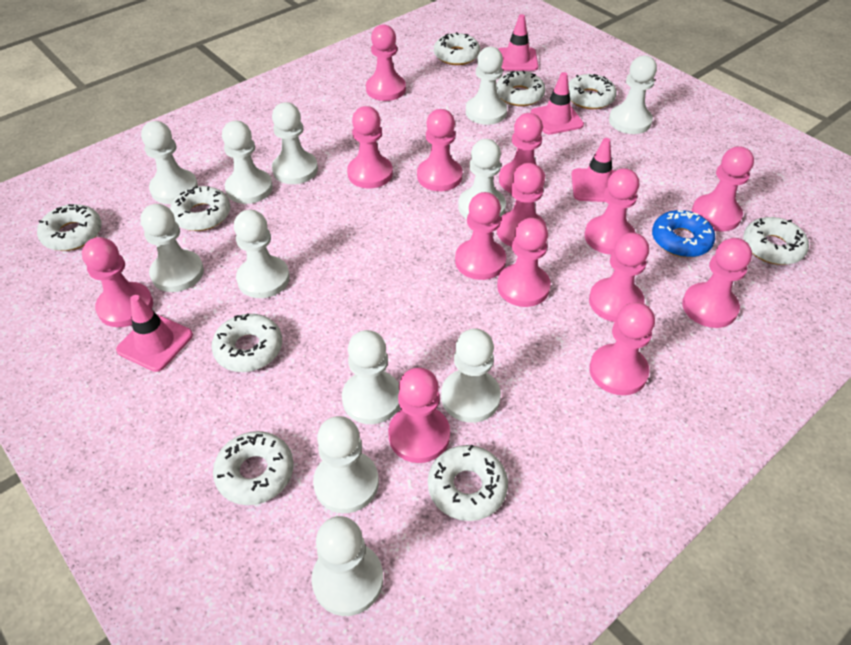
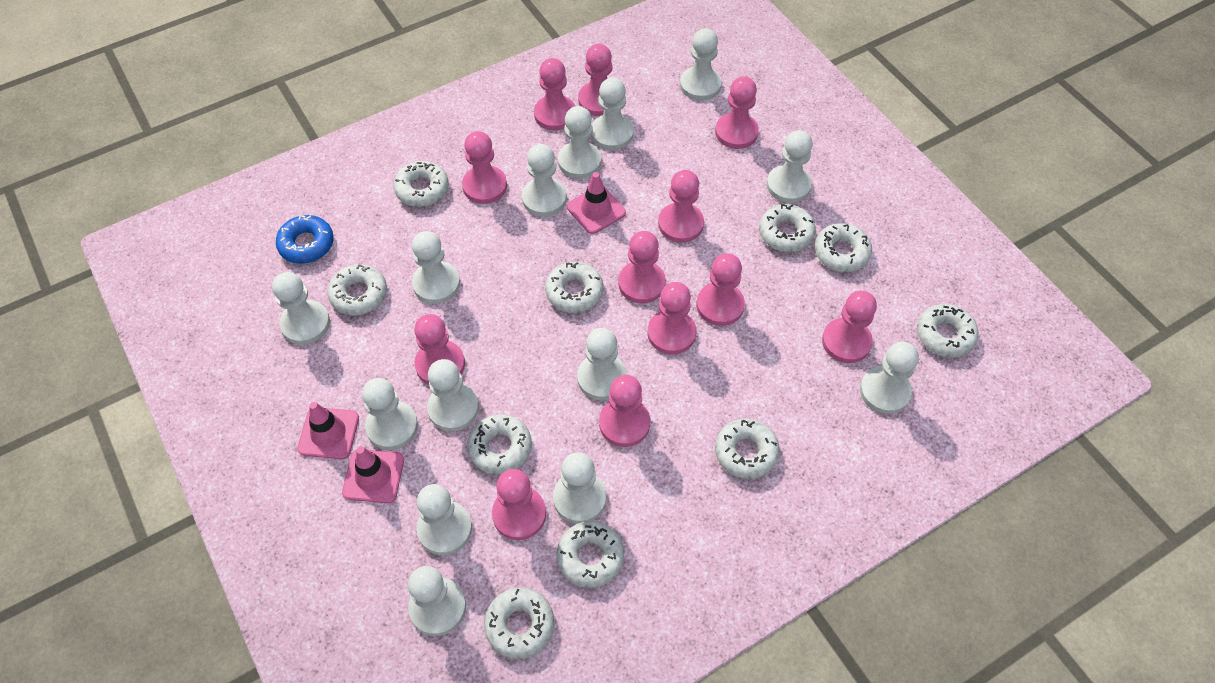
pink pawn: [82,237,153,327] [347,106,393,189] [366,25,406,101] [388,368,450,463] [417,109,463,191] [455,192,506,280] [497,163,546,247] [497,218,551,307] [499,113,545,193] [585,168,639,255] [589,233,649,322] [589,302,655,395] [682,238,752,328] [692,146,754,231] = 14 -> [414,314,465,385] [462,131,507,204] [492,469,546,540] [534,58,575,130] [578,44,612,116] [599,375,650,447] [618,231,666,304] [648,282,696,354] [658,170,704,243] [696,253,745,326] [715,76,759,149] [822,291,877,363] = 12
pink traffic cone: [116,295,193,372] [498,14,538,71] [531,72,584,135] [571,138,615,202] = 4 -> [297,402,359,459] [342,446,404,503] [567,172,626,234] = 3
white donut: [37,204,102,251] [170,186,231,231] [211,314,282,372] [213,431,294,505] [428,444,508,521] [434,32,480,65] [496,71,546,106] [568,74,617,109] [743,217,809,265] = 9 -> [328,264,387,316] [394,161,449,207] [468,414,532,475] [484,587,554,659] [545,262,603,313] [557,521,624,588] [715,419,780,479] [759,204,816,252] [814,223,872,272] [917,304,978,358] = 10
white pawn: [140,204,204,292] [141,121,198,204] [222,121,273,204] [234,210,290,298] [272,102,318,184] [311,516,383,616] [313,416,379,513] [342,330,400,424] [441,329,501,423] [458,139,506,219] [466,47,507,125] [609,55,657,134] = 12 -> [272,272,330,345] [362,378,418,450] [408,566,466,636] [412,231,460,304] [417,484,472,555] [427,359,479,431] [522,144,567,217] [553,452,606,524] [558,106,601,179] [577,328,627,400] [591,77,634,150] [680,28,722,101] [767,130,813,203] [860,342,919,414] = 14

